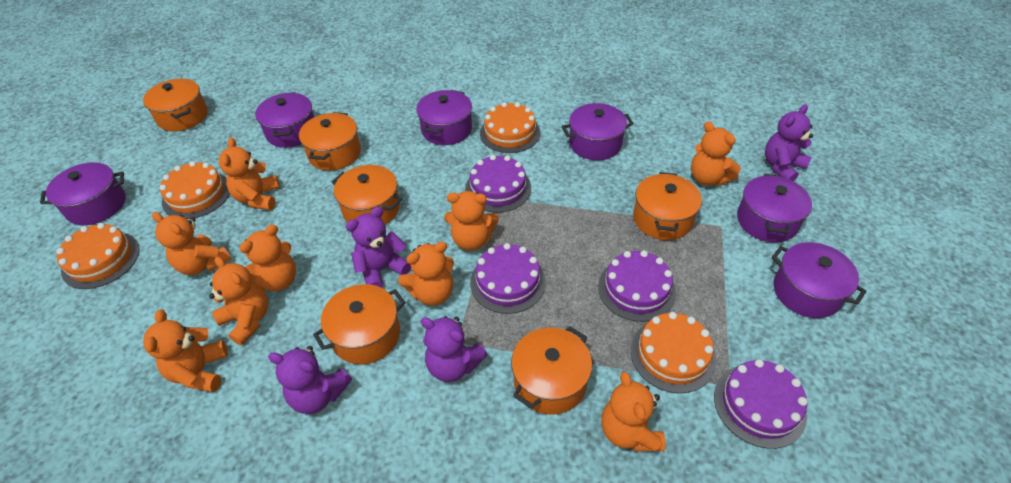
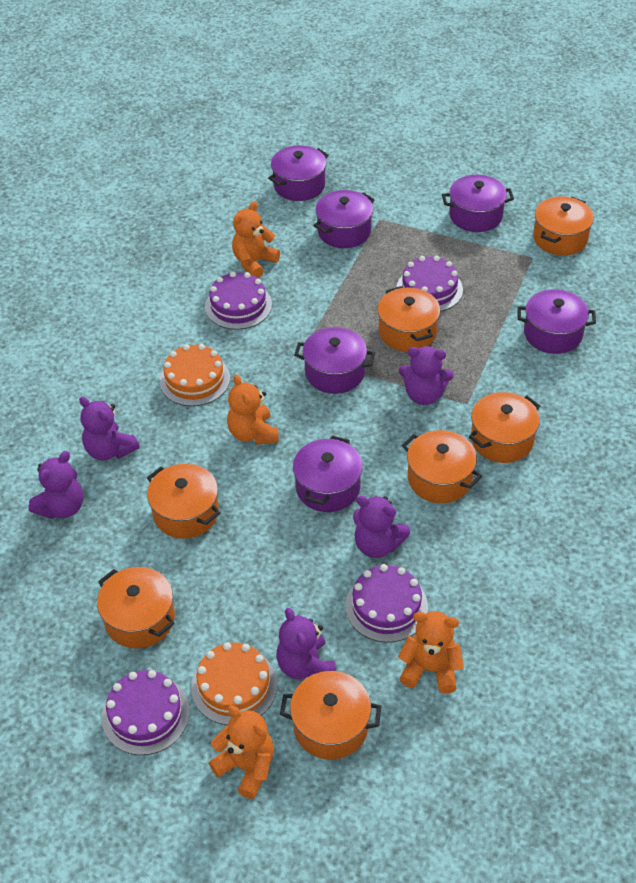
orange cake: [56,223,140,289] [160,161,230,219] [480,102,540,153] [631,312,716,393] = 4 -> [159,344,230,406] [191,642,277,725] = 2
orange pot: [143,79,208,131] [299,112,361,171] [313,284,406,364] [332,165,403,224] [511,326,592,415] [633,172,702,240] = 6 -> [97,567,175,648] [147,464,220,539] [280,671,381,760] [378,286,440,352] [402,430,482,503] [469,392,540,463] [533,196,594,255] = 7
orange teddy bear: [143,310,228,392] [152,212,231,275] [209,256,268,345] [219,137,280,210] [239,224,296,291] [398,242,454,306] [444,191,499,251] [601,371,666,451] [691,122,740,186] = 9 -> [209,706,274,799] [227,374,279,445] [232,201,280,278] [398,611,464,694] = 4
purple teddy bear: [268,346,352,414] [346,207,411,288] [421,316,488,382] [765,104,813,181] = 4 -> [28,451,83,519] [79,397,140,460] [276,608,336,680] [353,496,410,558] [399,346,454,405] = 5

